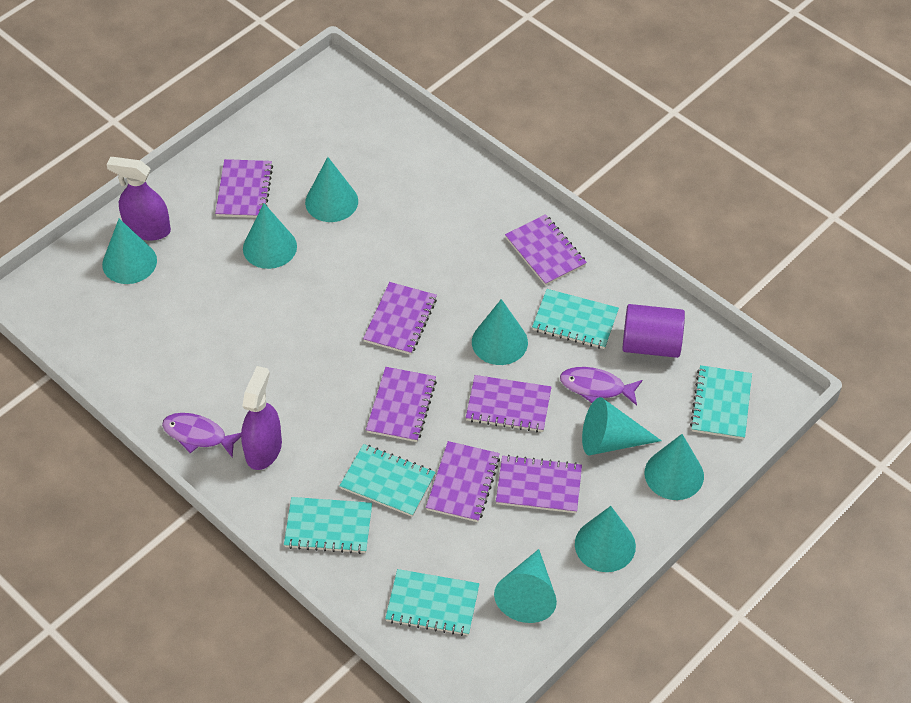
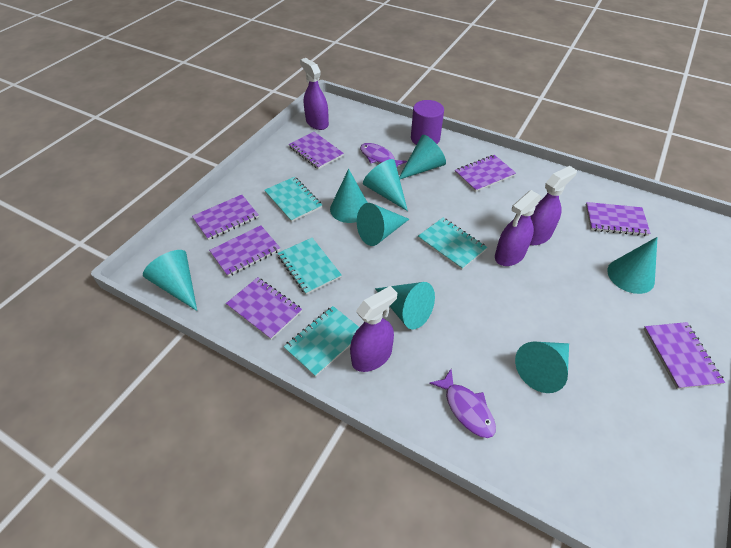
purple spray bottle: [106,157,171,241] [241,366,282,470] = 2 -> [300,58,329,130] [350,286,397,372] [495,190,541,266] [530,166,577,245] = 4
turquoise notebook: [284,497,372,554] [339,444,436,517] [385,569,480,636] [532,289,619,349] [690,365,752,440] = 5 -> [264,177,322,222] [277,238,342,295] [284,306,359,377] [418,218,487,270] = 4

